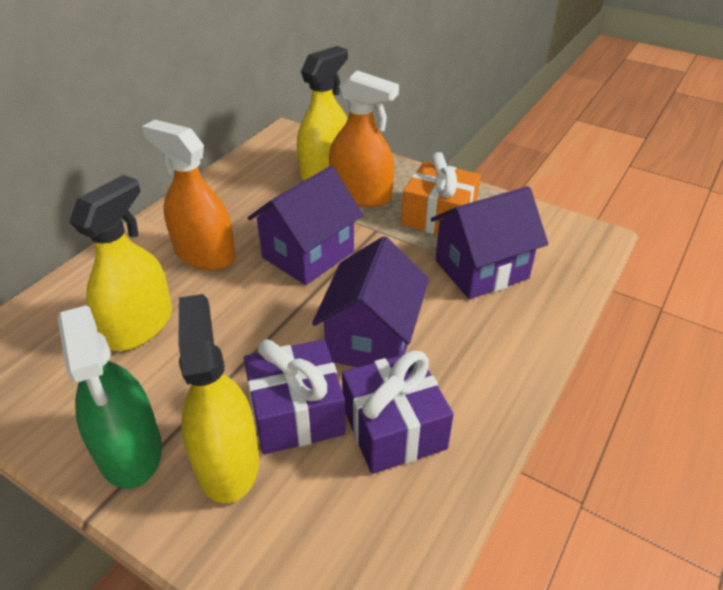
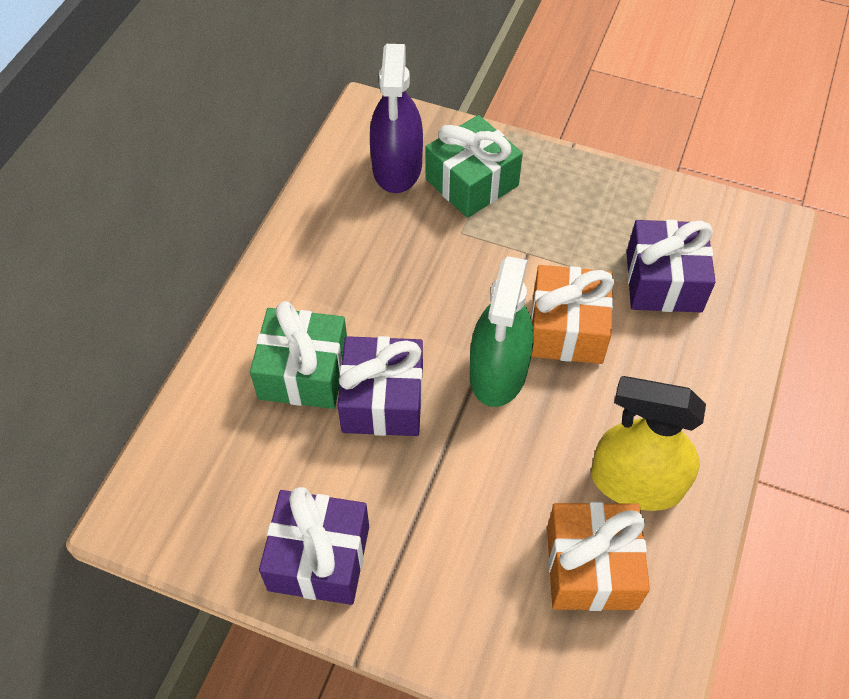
green gift: none = 0 -> [250,301,347,409] [426,115,523,218] = 2
orange gift: [401,152,481,235] = 1 -> [531,265,614,364] [547,502,650,611] = 2
orange spray bottle: [142,119,235,270] [329,70,399,207] = 2 -> none = 0
purple gift: [244,339,346,454] [342,351,454,474] = 2 -> [259,487,369,605] [337,336,423,436] [627,220,716,312] = 3
purple house: [248,166,363,285] [312,236,429,367] [431,186,548,299] = 3 -> none = 0
purple spray bottle: none = 0 -> [370,44,423,193] = 1
yellow spray bottle: [69,175,172,351] [179,294,259,503] [297,46,348,180] = 3 -> [591,376,706,511] = 1

